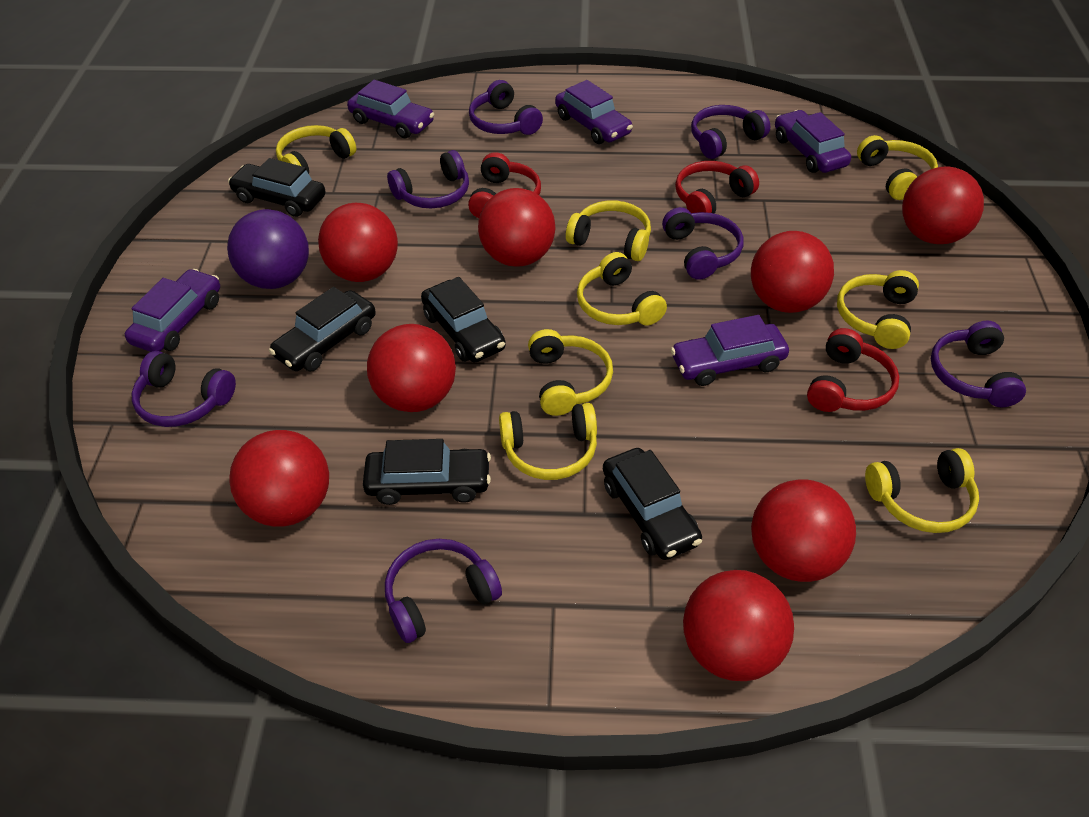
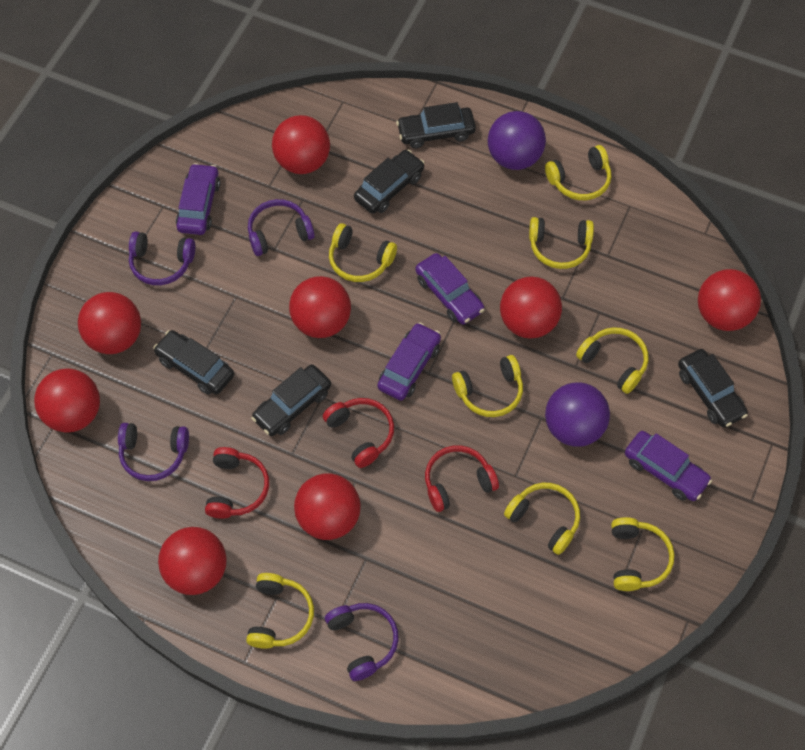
purple ball: [227,209,309,289] = 1 -> [488,111,546,170] [545,382,610,446] = 2
purple car: [125,269,220,352] [347,80,434,138] [555,80,633,144] [671,315,789,386] [775,110,851,173] = 5 -> [176,163,220,235] [377,322,441,401] [415,253,485,324] [625,431,712,501] = 4
purple headphones: [131,351,236,427] [385,539,502,643] [387,150,469,208] [469,80,543,135] [662,207,743,280] [691,105,770,159] [931,321,1026,407] = 7 -> [118,423,189,481] [129,232,195,285] [248,199,315,256] [325,603,399,681] = 4

